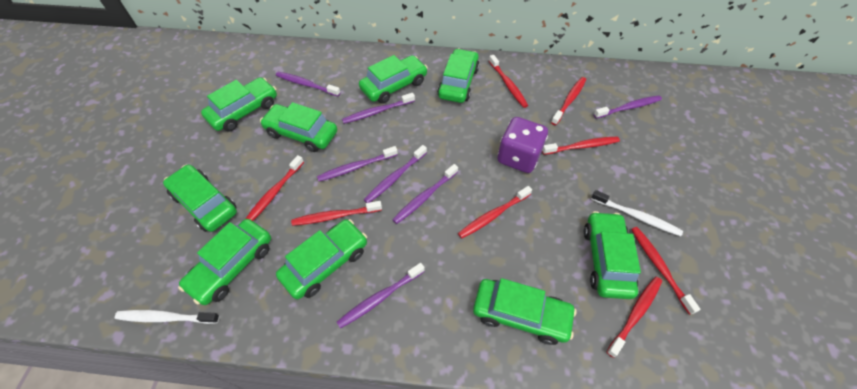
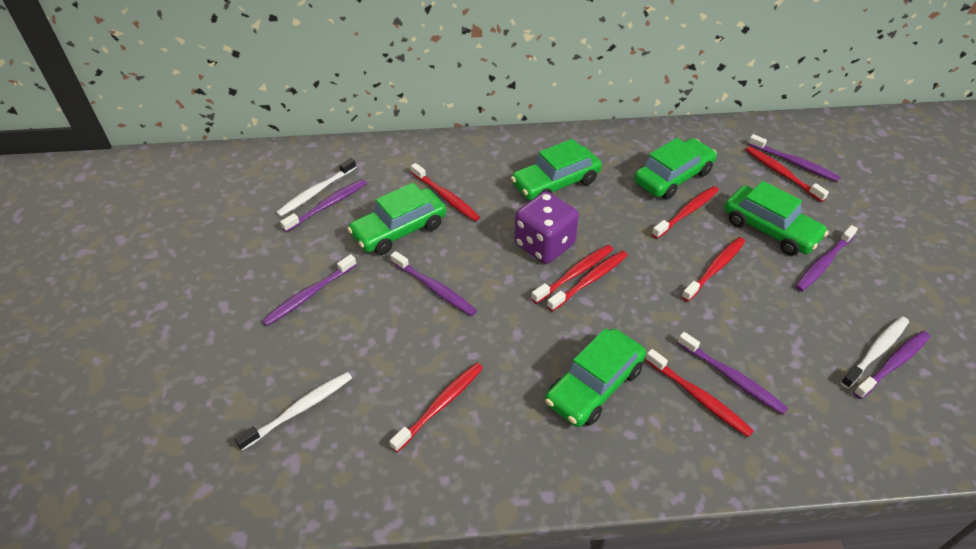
green car: [163,165,237,232] [178,219,271,305] [201,77,277,132] [260,102,337,152] [276,219,367,299] [359,55,428,104] [437,48,479,103] [473,278,577,345] [584,211,641,299] = 9 -> [347,183,446,255] [511,139,602,201] [545,328,646,427] [634,138,717,199] [724,181,829,256] = 5
white toothbrush: [115,310,220,324] [591,190,683,236] = 2 -> [234,372,352,450] [276,158,357,217] [840,316,909,388] = 3

